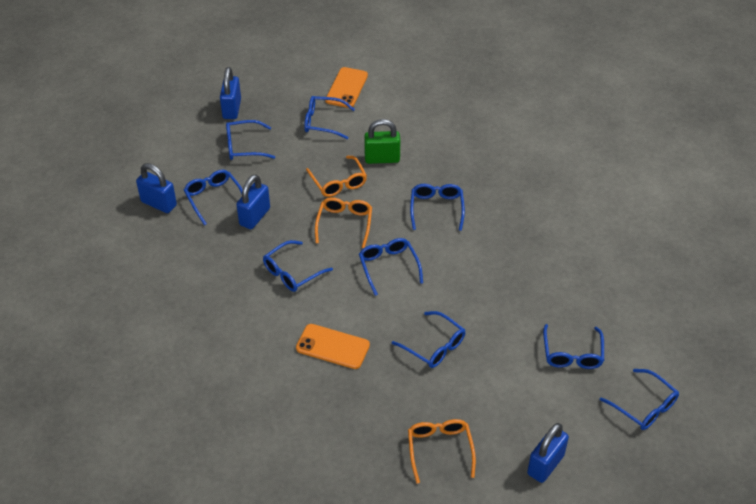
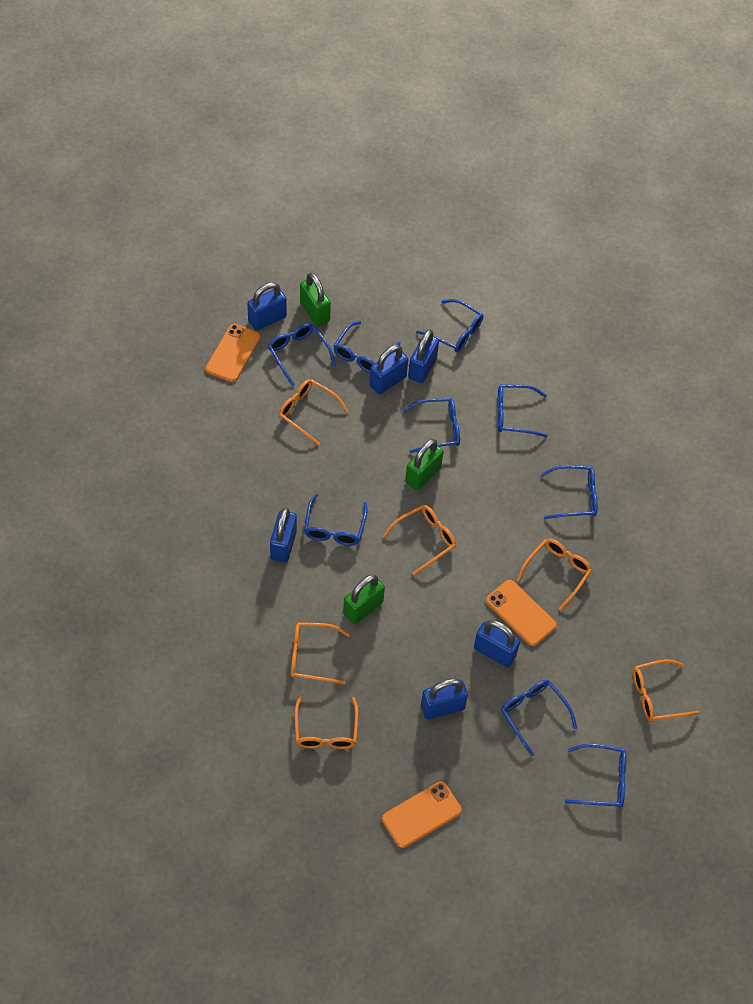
blue padlock: [136,163,177,213] [220,67,241,119] [236,174,270,229] [527,423,569,483] = 4 -> [247,282,287,330] [270,507,297,563] [369,345,408,394] [408,329,439,383] [421,678,468,719] [474,620,520,667] = 6
green padlock: [364,119,400,164] = 1 -> [300,272,331,326] [343,574,385,624] [405,439,444,491] = 3
orange glasses: [306,156,367,197] [315,197,372,248] [408,419,476,484] = 3 -> [279,379,349,445] [291,622,350,685] [295,696,359,749] [383,505,456,575] [517,538,592,610] [633,659,700,722] = 6
orange phone: [296,324,370,369] [325,67,368,108] = 2 -> [206,324,261,382] [382,781,462,848] [486,580,557,646] = 3

